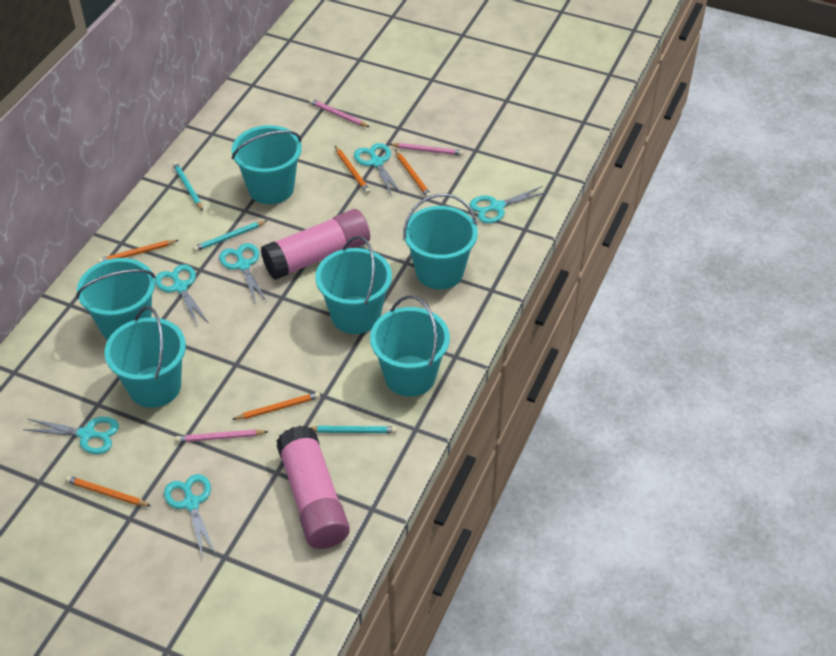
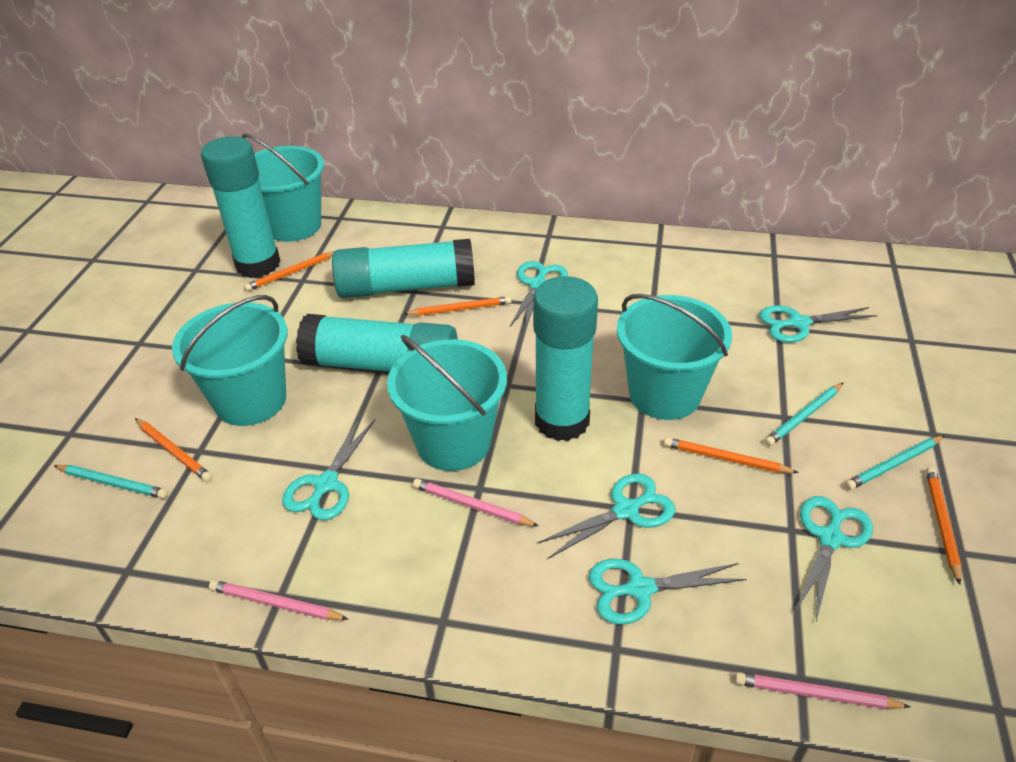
pink glue stick: [261,209,370,280] [276,426,350,549] = 2 -> none = 0
turquoise bucket: [76,258,156,340] [104,306,186,408] [232,125,302,204] [316,236,392,334] [370,296,450,397] [403,193,478,290] = 6 -> [172,295,288,426] [242,134,324,242] [387,335,507,471] [617,294,732,420] = 4
turquoise glue stick: none = 0 -> [201,136,280,278] [296,314,458,372] [332,239,475,298] [533,276,598,441] = 4

